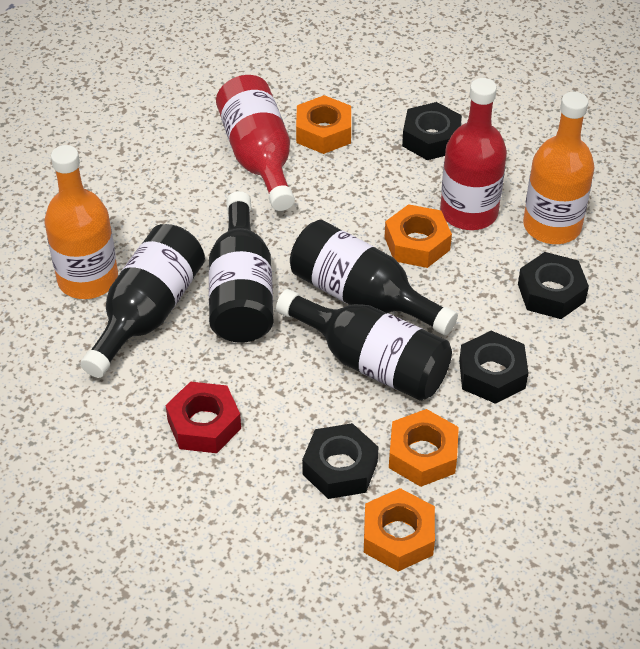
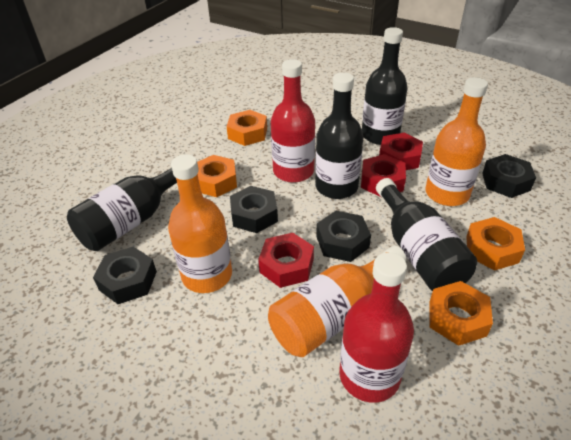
orange bottle: [45,145,118,299] [523,92,594,244] = 2 -> [168,154,232,293] [268,246,407,357] [425,77,488,206] = 3
red nut: [165,382,241,453] = 1 -> [258,233,314,288] [361,154,406,197] [379,133,423,170] = 3

